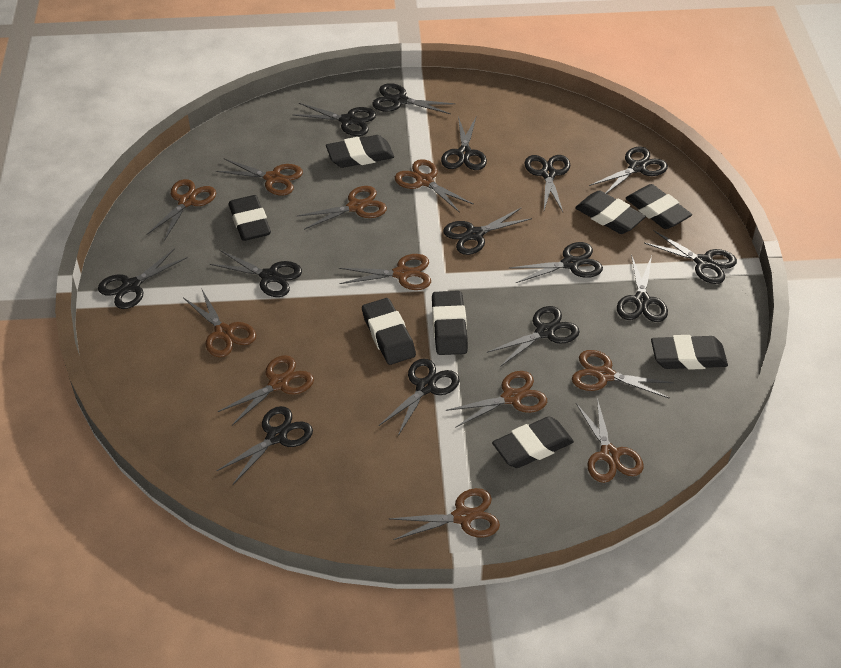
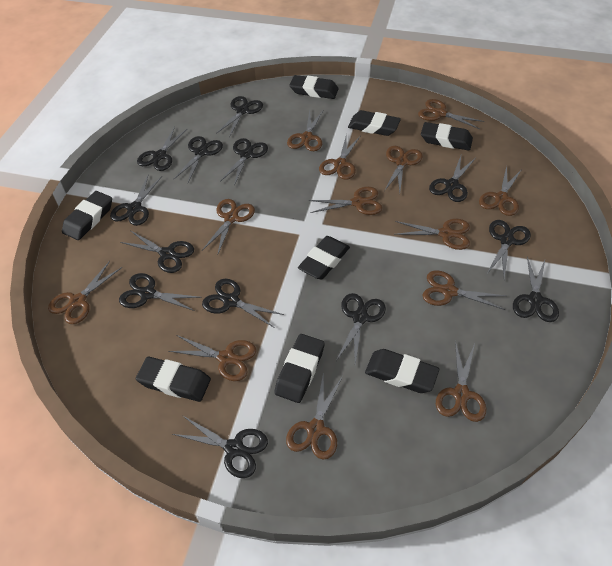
black scissors: [98,248,187,309] [210,250,302,297] [217,406,313,484] [293,103,376,136] [372,83,455,114] [379,359,460,436] [441,116,487,170] [443,207,532,255] [487,306,580,367] [509,242,603,283] [525,155,570,212] [589,147,668,194] [617,254,668,322] [644,231,737,284] = 14 -> [110,174,162,226] [119,273,202,311] [120,230,194,273] [137,127,187,171] [172,415,268,478] [174,136,223,182] [202,279,284,328] [216,96,263,137] [220,138,268,186] [336,293,386,364] [429,156,476,202] [487,220,531,279] [513,257,559,322] = 13
brown scissors: [146,179,216,241] [184,288,256,357] [216,158,303,196] [218,355,314,426] [297,186,387,230] [339,254,431,290] [389,488,500,540] [395,159,474,213] [445,371,547,428] [572,350,674,399] [576,398,644,483] = 11 -> [48,261,122,324] [168,335,256,381] [202,199,255,256] [286,371,343,460] [287,110,323,151] [309,187,382,215] [319,134,360,180] [384,146,423,192] [394,219,470,250] [418,99,484,129] [422,270,506,310] [436,340,486,422] [479,166,522,216] = 13

